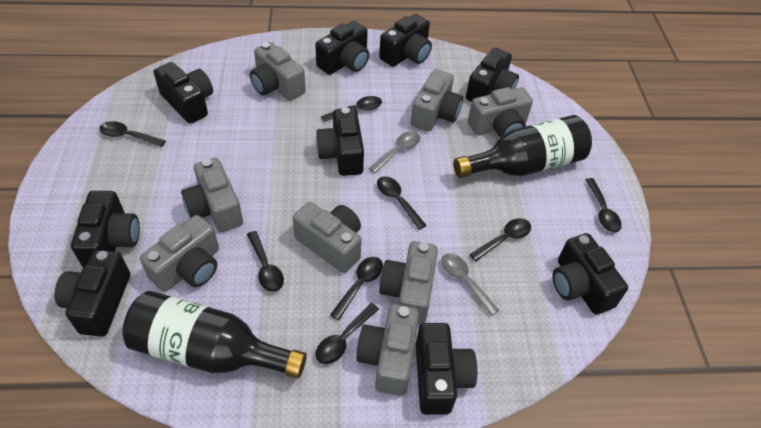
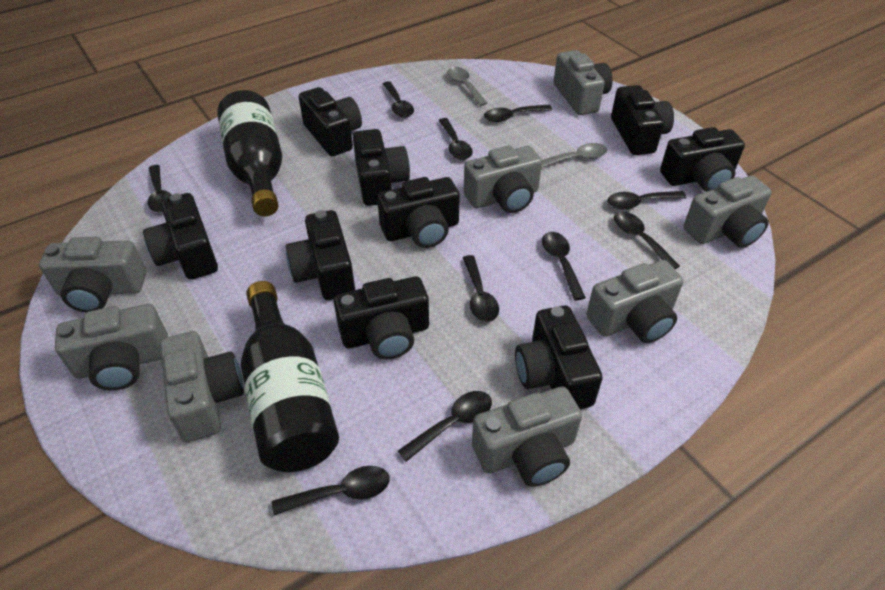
black spoon: [99,121,166,147] [247,231,284,292] [315,303,379,364] [321,96,382,122] [330,257,383,321] [377,176,427,230] [469,218,531,261] [585,178,622,233] = 8 -> [148,165,172,212] [272,466,390,515] [383,81,414,118] [398,391,492,462] [438,118,473,160] [463,255,499,322] [484,105,552,122] [542,232,586,300] [607,191,686,210] [614,212,680,269] = 10

